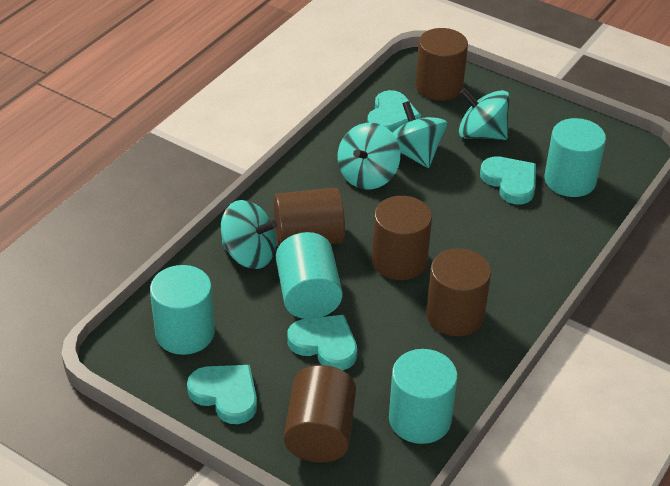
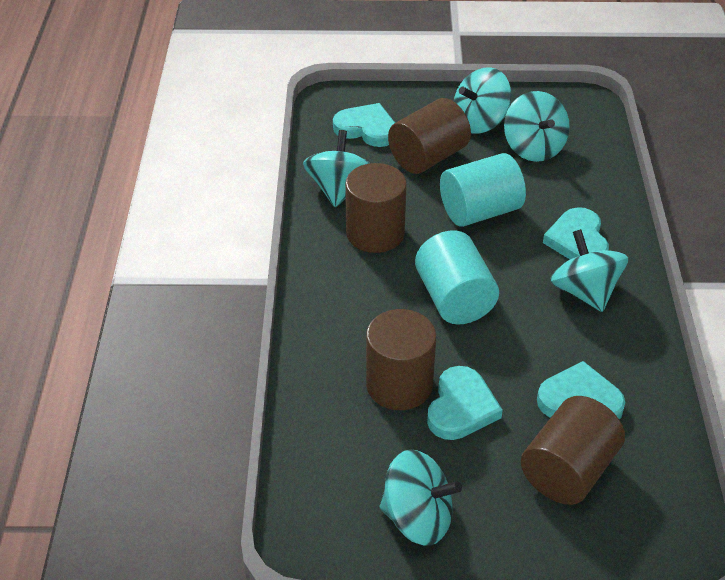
brown cylinder: [274,188,345,245] [284,365,356,463] [372,196,432,280] [415,28,468,101] [426,248,491,336] = 5 -> [345,163,407,253] [366,309,436,410] [388,98,471,174] [521,396,625,505] = 4
turquoise cylinder: [150,265,215,355] [276,232,343,319] [389,349,458,444] [544,118,606,197] = 4 -> [415,230,499,325] [440,153,526,227] = 2
turquoise spinning top: [221,200,277,269] [337,123,400,189] [393,101,448,168] [459,88,510,140] = 4 -> [303,130,370,207] [380,449,462,546] [454,67,511,134] [504,91,570,162] [550,229,629,312] = 5

